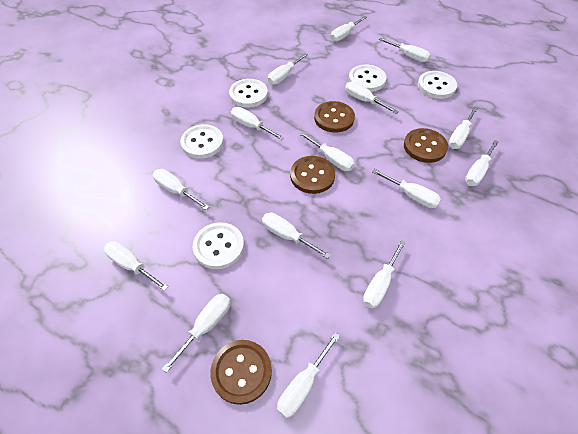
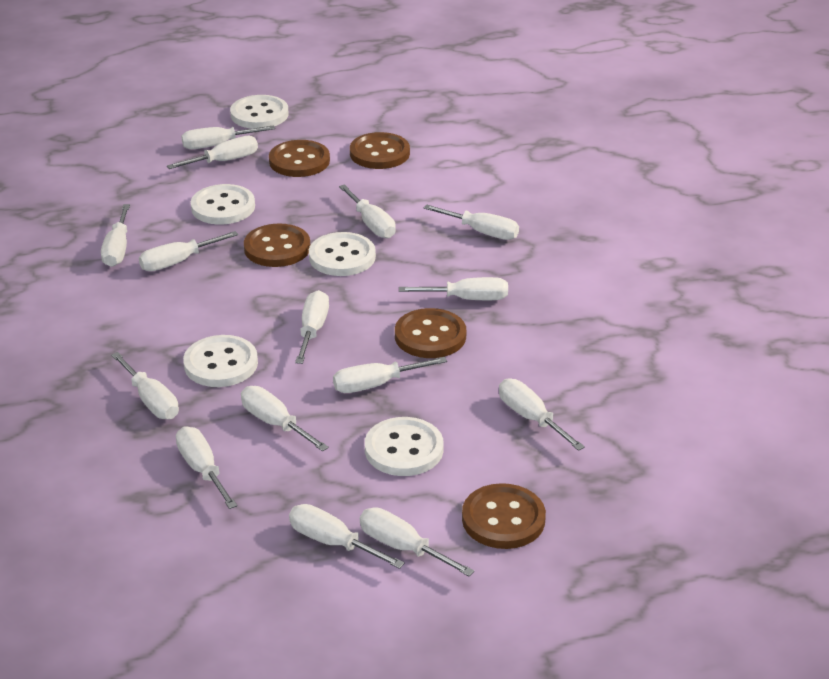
brown button: [210,340,272,405] [290,156,335,194] [314,101,355,133] [404,128,448,163] = 4 -> [244,224,310,267] [269,140,330,177] [350,132,410,169] [395,308,466,358] [462,483,546,549] = 5

